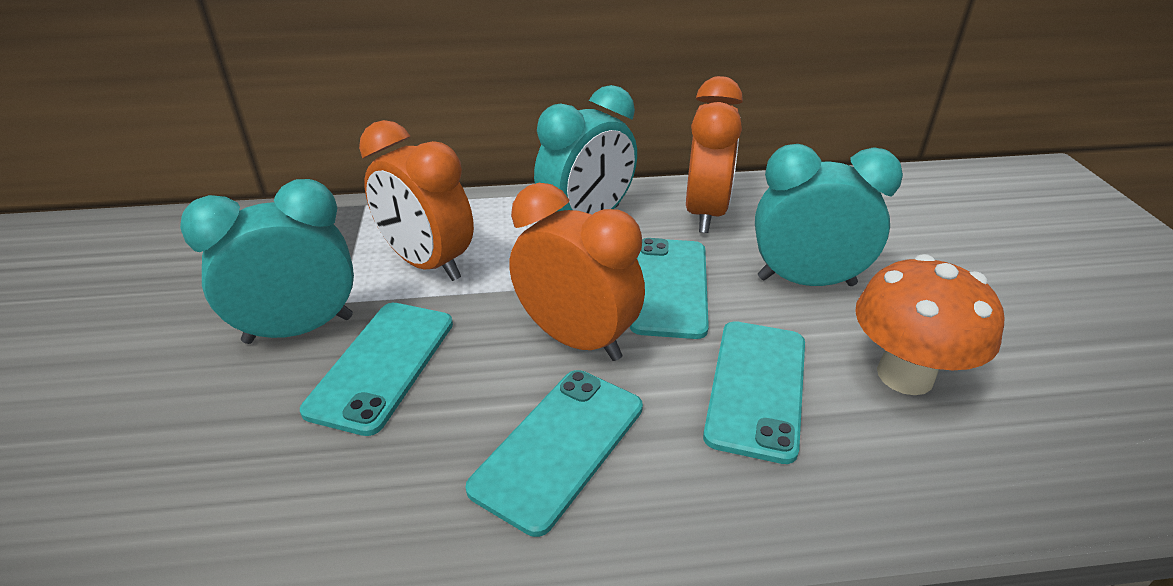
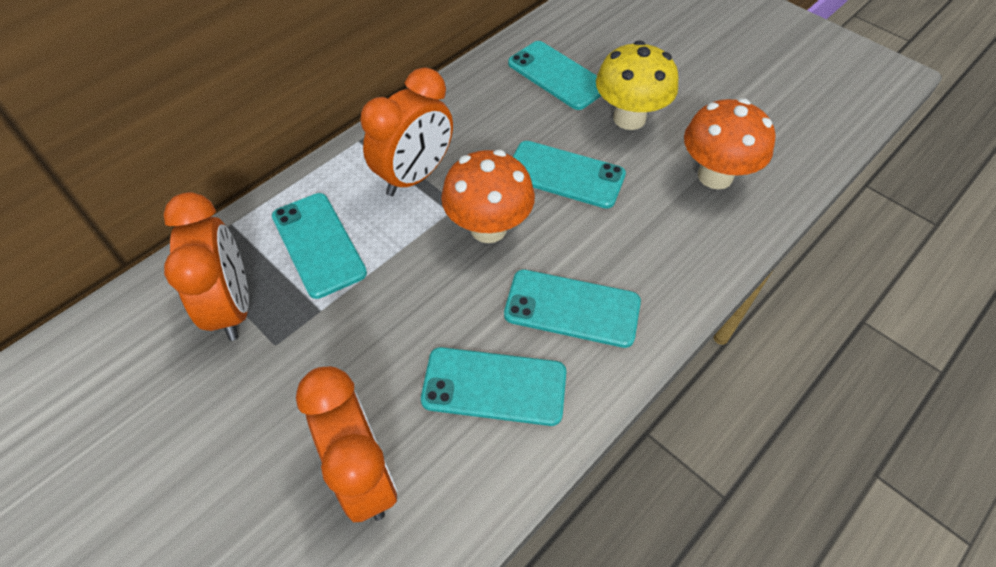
orange mushroom: [855,254,1004,395] = 1 -> [441,150,535,243] [684,98,775,189] = 2
turquoise clock: [180,179,354,344] [534,85,637,215] [755,144,903,286] = 3 -> none = 0
turquoise phone: [300,303,453,436] [465,370,643,537] [630,238,709,339] [703,321,805,464] = 4 -> [272,193,367,299] [421,347,566,426] [504,270,641,348] [508,41,601,110] [513,141,626,209] = 5
yellow mushroom: none = 0 -> [596,40,678,130] = 1

